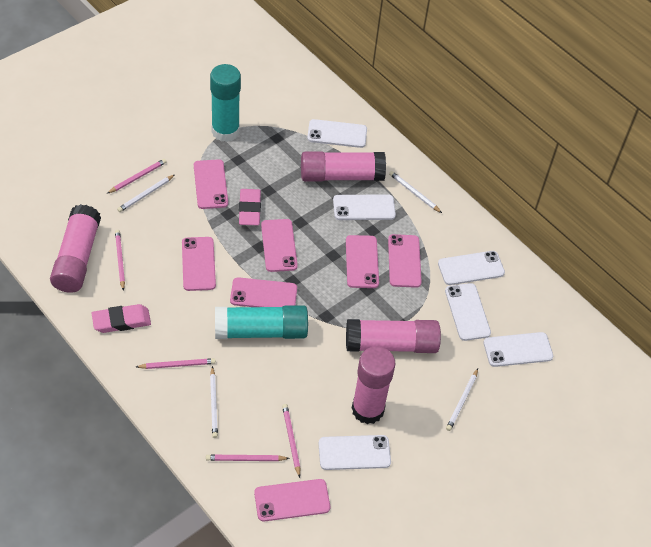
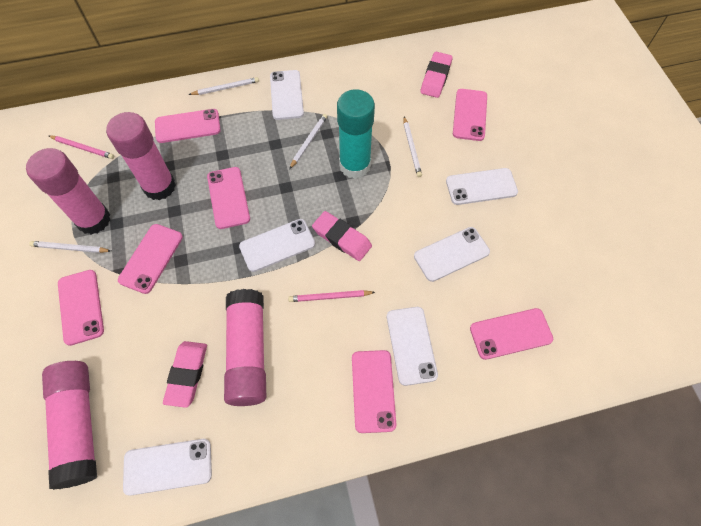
pink eraser: [92,304,151,333] [239,189,261,225] = 2 -> [163,341,207,408] [312,211,372,261] [421,52,453,98] = 3
pink pencil: [107,159,167,194] [115,230,125,291] [136,358,216,369] [206,455,290,461] [282,404,300,478] = 5 -> [49,136,114,159] [288,290,375,302] = 2
turquoise glue stick: [210,64,241,142] [215,305,308,339] = 2 -> [337,89,375,179] = 1

